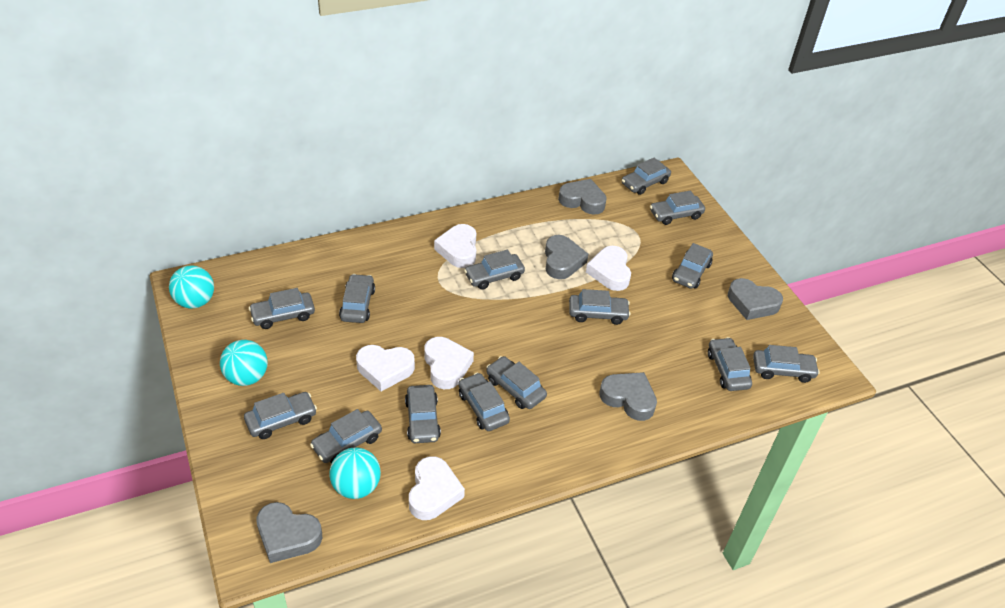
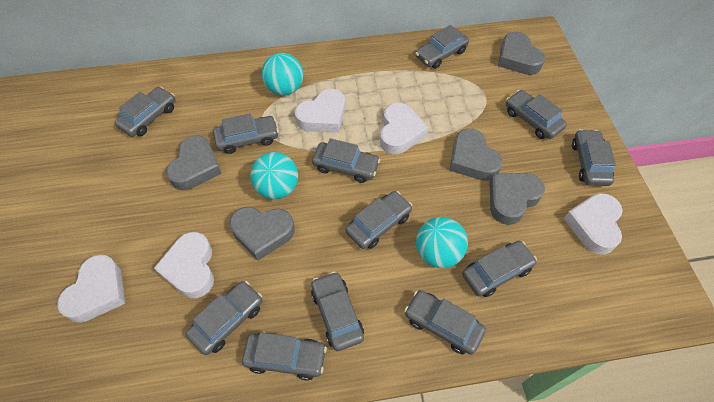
grey car: [244,392,317,439] [249,288,315,329] [310,409,382,463] [339,274,375,323] [405,385,441,443] [458,373,510,431] [464,250,525,290] [486,356,547,409] [569,289,631,325] [622,158,671,195] [650,191,705,225] [672,243,713,289] [708,337,752,391] [753,345,820,383] = 14 -> [114,87,175,137] [186,281,263,355] [213,113,279,154] [242,332,327,380] [311,271,364,351] [312,138,380,183] [346,191,412,249] [405,290,486,355] [415,25,469,69] [462,241,537,297] [506,90,567,139] [572,129,616,186] = 12

